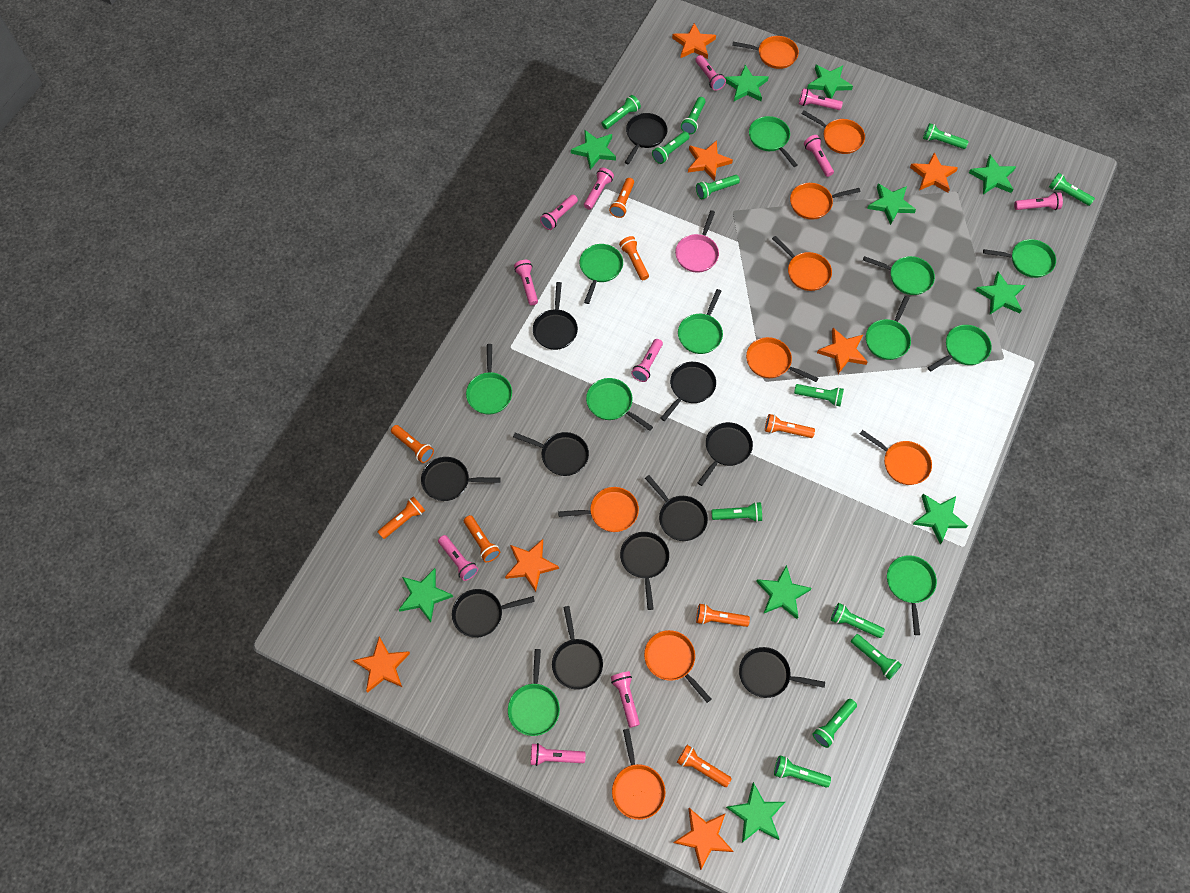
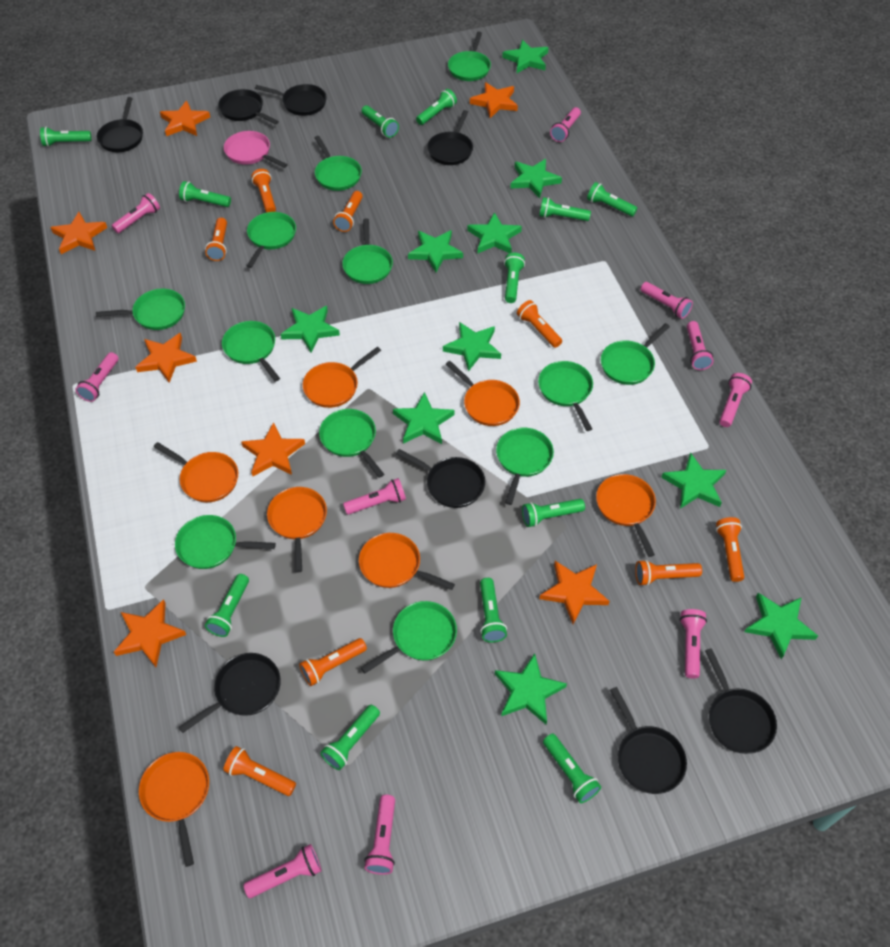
black pan: [421,457,501,501] [452,589,535,638] [513,432,589,476] [533,282,578,350] [552,606,603,690] [620,532,669,610] [625,113,667,164] [645,475,708,541] [660,362,716,421] [698,422,753,486] [739,647,825,698] = 11 -> [97,97,143,152] [179,653,281,733] [218,89,279,125] [255,84,327,116] [396,449,485,508] [427,110,473,165] [610,687,687,794] [705,648,777,754] = 8
green pan: [466,344,512,415] [508,649,560,736] [579,244,623,304] [586,378,653,431] [678,289,723,354] [749,116,798,167] [863,256,935,295] [866,296,911,360] [887,555,937,635] [927,325,992,372] [983,239,1056,278] = 11 -> [96,289,185,330] [175,515,276,569] [222,321,280,382] [247,212,296,268] [315,136,362,191] [319,409,384,478] [342,218,393,284] [361,601,457,673] [448,32,491,81] [496,428,554,505] [538,361,593,431] [601,323,670,385] = 12
orange pan: [558,487,639,532] [612,729,665,820] [644,630,711,703] [732,36,799,69] [746,337,818,382] [772,236,832,291] [790,183,860,220] [802,111,865,154] [860,430,932,485] = 9 -> [139,752,209,867] [154,442,238,502] [267,487,327,573] [303,347,381,408] [359,533,455,590] [446,361,520,426] [596,474,656,557] = 7
pink flashlight: [438,535,478,581] [514,260,538,305] [530,743,586,766] [540,195,578,230] [584,167,614,210] [611,671,640,728] [631,339,663,382] [695,55,726,91] [799,88,843,110] [804,135,834,177] [1014,192,1063,210] = 11 -> [76,352,119,402] [112,193,160,233] [243,844,321,898] [343,478,406,515] [364,795,395,875] [550,107,581,142] [641,282,693,319] [680,609,707,679] [687,321,713,370] [719,373,752,427] = 10

